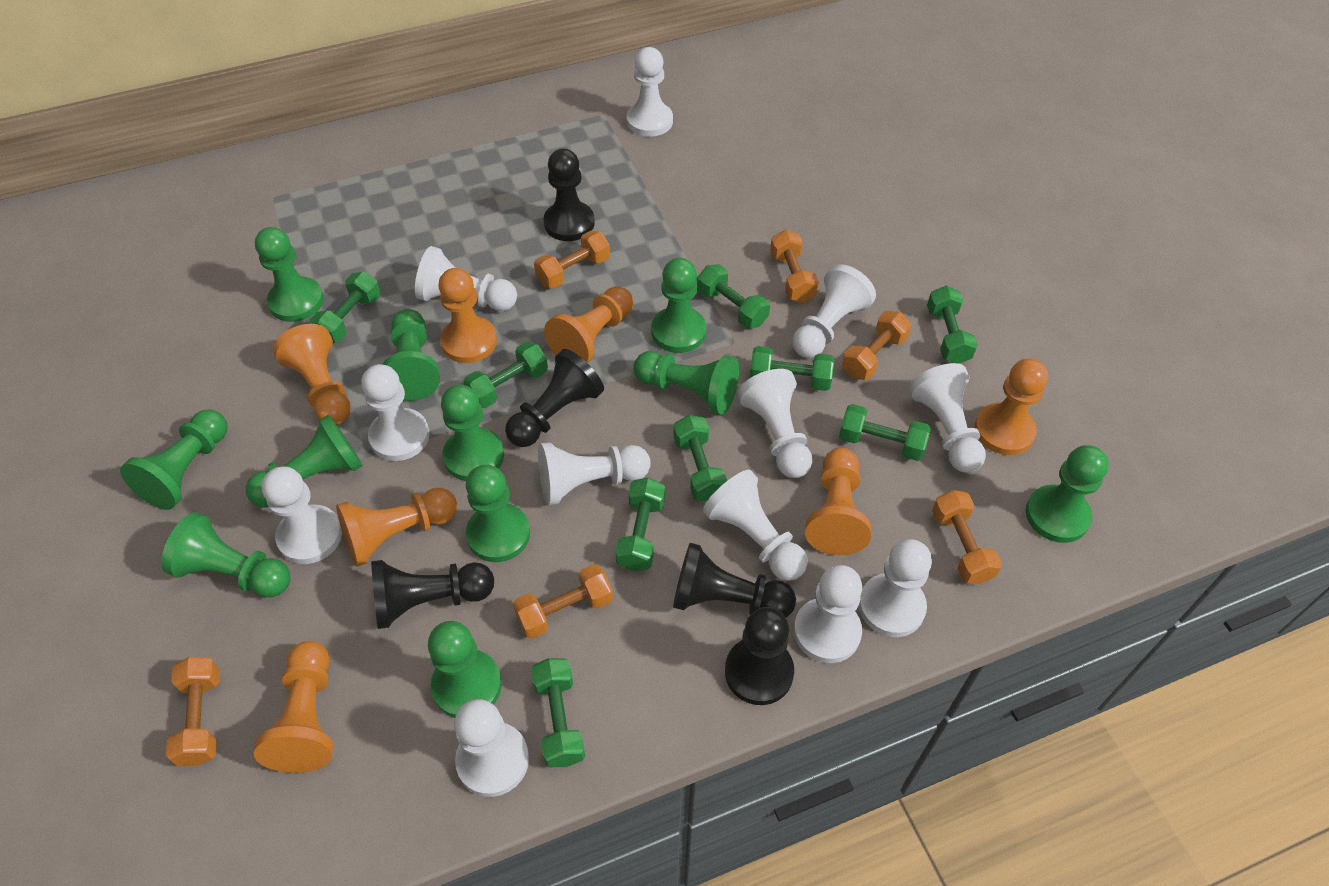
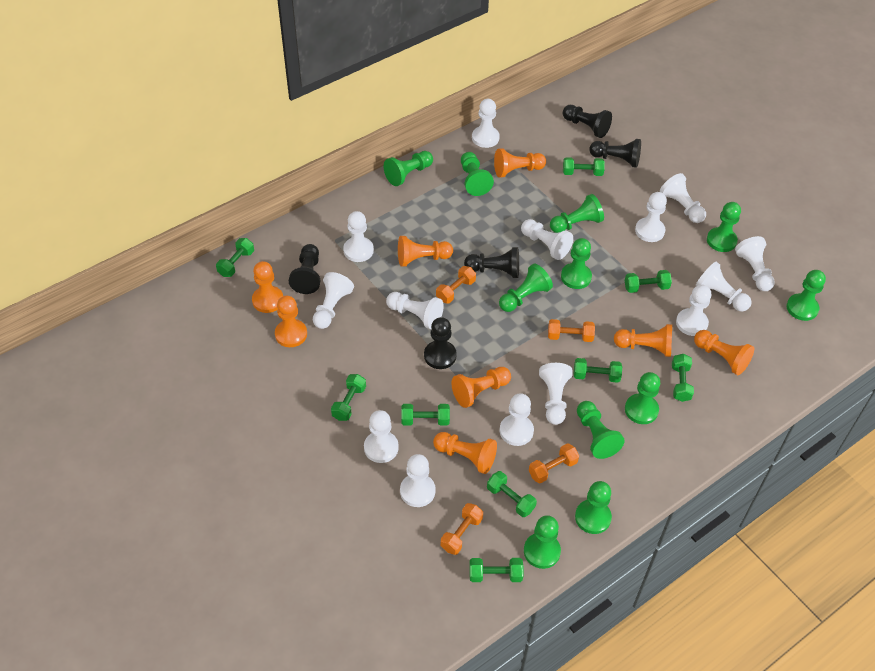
orange dumbbell: [166,657,220,766] [513,564,613,639] [534,230,610,289] [770,230,819,303] [842,311,911,380] [932,490,1002,584] = 6 -> [436,266,476,304] [441,503,483,555] [529,443,579,484] [548,319,595,342] = 4
orange pawn: [254,641,333,773] [273,324,351,424] [336,488,457,567] [438,268,497,363] [544,286,633,363] [805,447,871,555] [975,359,1048,455] = 7 -> [252,261,283,313] [275,296,307,347] [398,236,453,267] [433,432,497,474] [452,367,511,408] [494,148,546,177] [614,324,672,357] [694,330,754,375] = 8
white pawn: [262,467,342,564] [361,364,430,461] [415,246,517,311] [454,699,529,797] [538,442,651,505] [627,47,673,137] [703,470,808,581] [738,369,812,478] [792,264,876,358] [794,565,862,663] [859,539,932,637] [909,363,986,473] = 12 -> [313,272,354,329] [343,211,374,262] [364,410,399,463] [386,292,444,329] [400,454,436,507] [472,99,500,148] [500,393,534,446] [521,219,573,260] [539,363,573,425] [635,192,667,242] [660,173,706,223] [676,285,711,336] [696,262,752,311] [735,236,775,291] = 14

